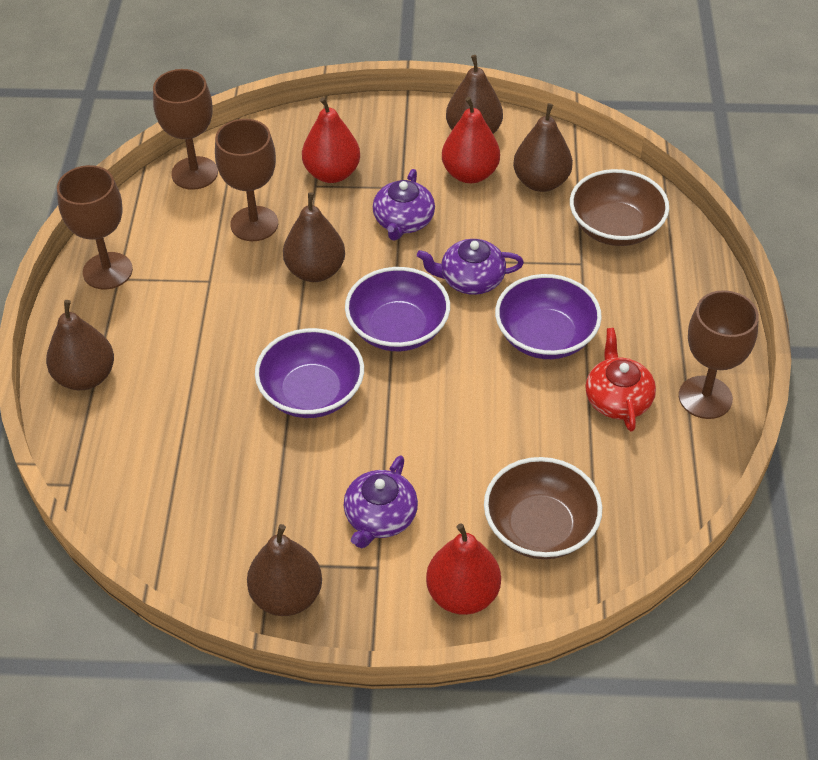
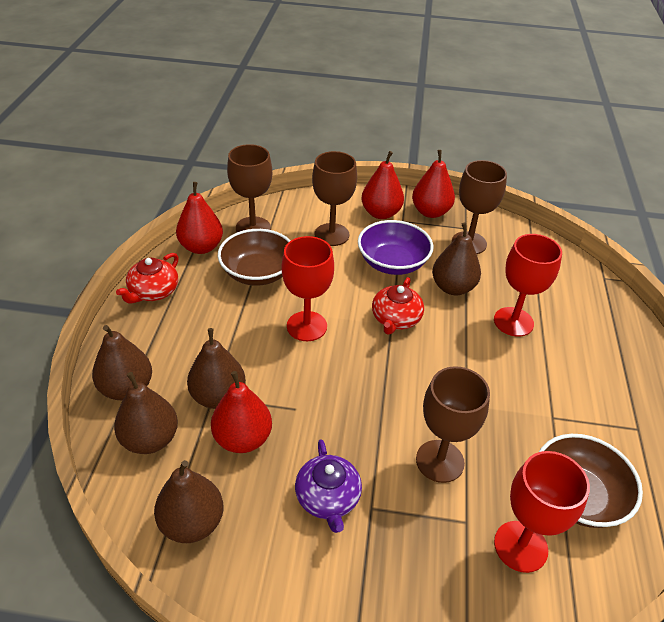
purple bowl: [255,328,364,418] [345,267,450,351] [495,274,602,359] = 3 -> [358,220,433,275] = 1
purple teapot: [343,455,418,548] [373,169,435,240] [417,239,524,295] = 3 -> [295,439,362,533] = 1
red goblet: none = 0 -> [281,236,334,341] [494,234,562,337] [494,451,590,573] = 3
red pear: [302,97,360,183] [426,523,501,615] [442,97,500,183] = 3 -> [176,182,223,254] [211,371,272,453] [361,151,404,219] [412,150,455,218] = 4
red teapot: [586,328,656,432] = 1 -> [116,253,179,304] [372,277,424,335] = 2

